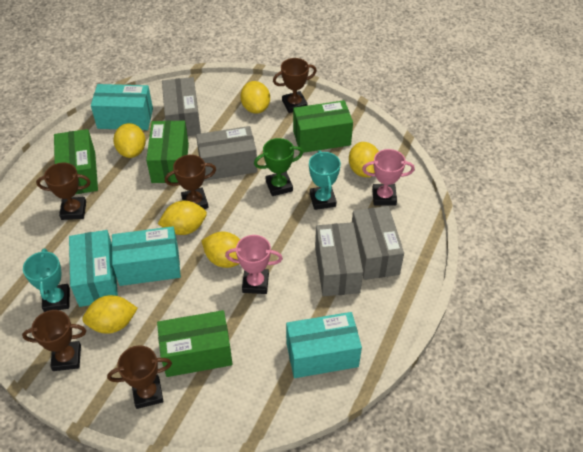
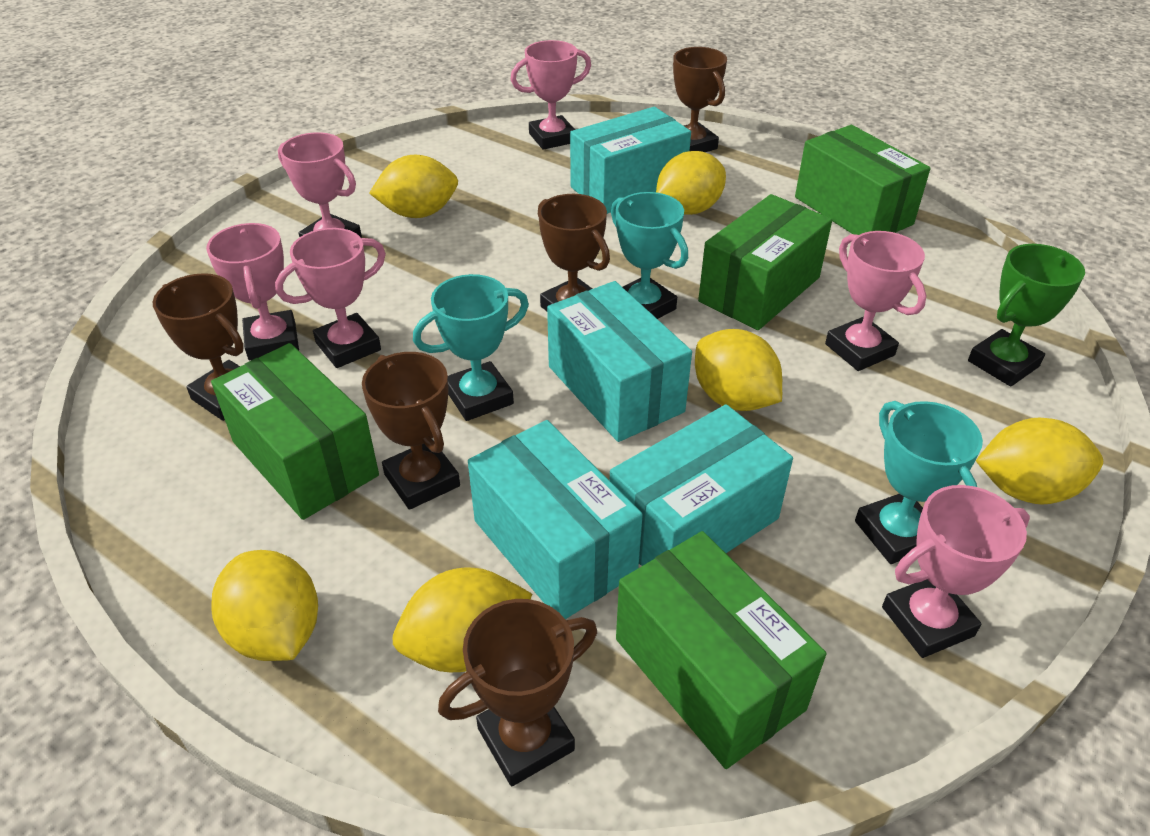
grey box: [162,77,201,136] [196,126,258,181] [315,222,363,296] [352,206,404,280] = 4 -> none = 0
pink trophy: [225,235,283,294] [362,149,415,206] = 2 -> [206,223,299,360] [275,228,386,368] [278,132,362,238] [510,40,591,150] [825,231,927,371] [882,485,1030,658] = 6
turquoise trophy: [23,249,70,312] [309,151,341,210] = 2 -> [413,274,529,421] [611,192,688,319] [855,401,983,564] = 3

